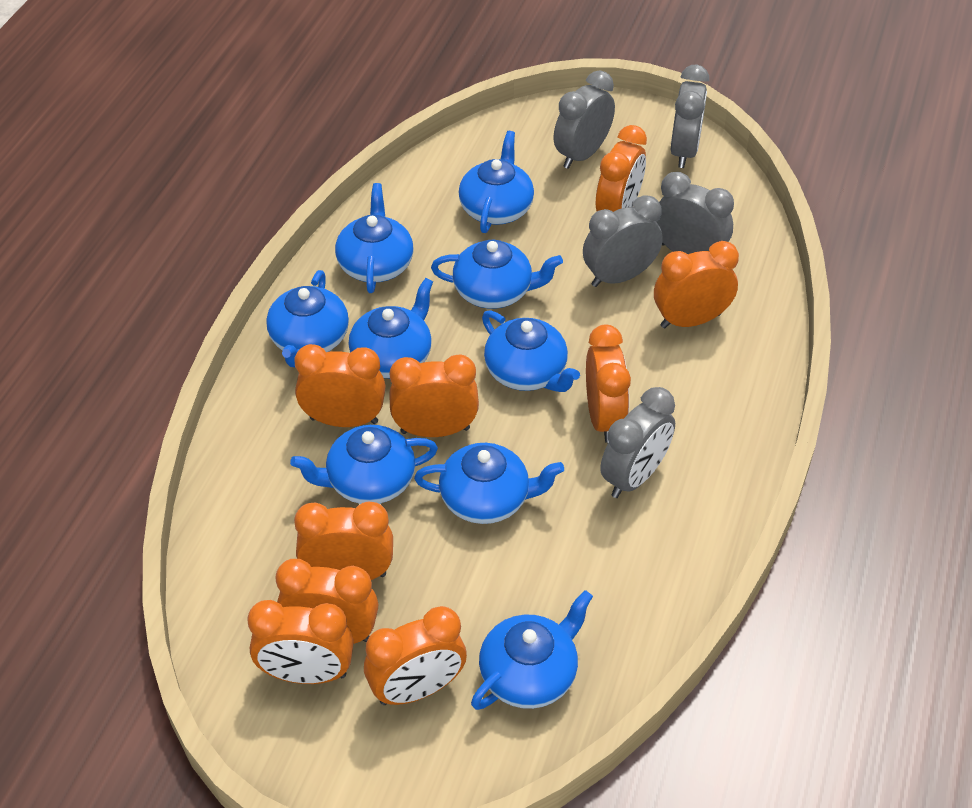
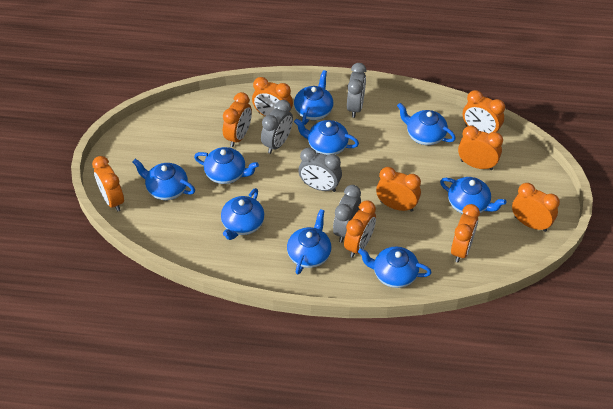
grey clock: [554,70,615,169] [583,195,663,287] [600,387,675,498] [656,172,734,254] [671,65,709,168] = 5 -> [261,100,293,154] [298,147,342,192] [333,185,361,243] [347,63,367,118] = 4

